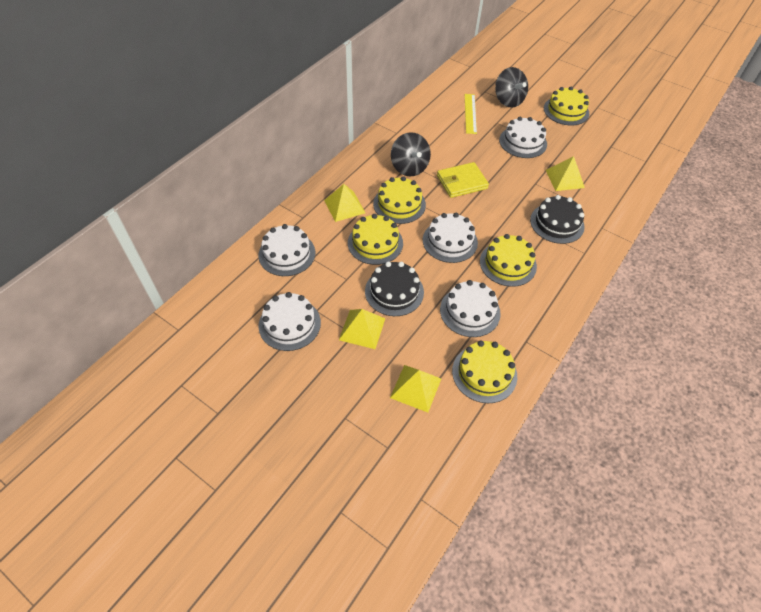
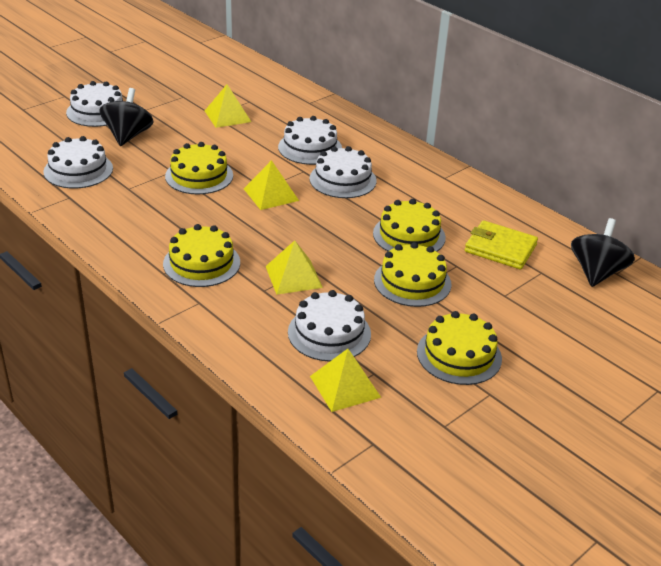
black cake: [365,261,424,316] [530,195,585,244] = 2 -> none = 0
yellow ruler: [465,94,477,134] = 1 -> none = 0

